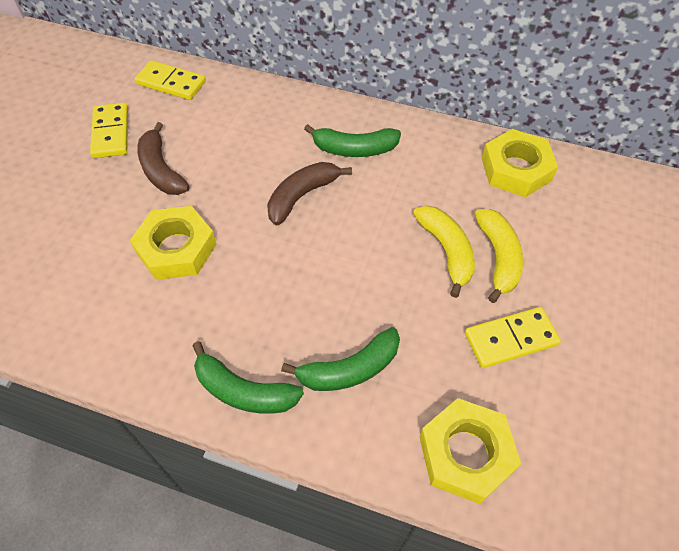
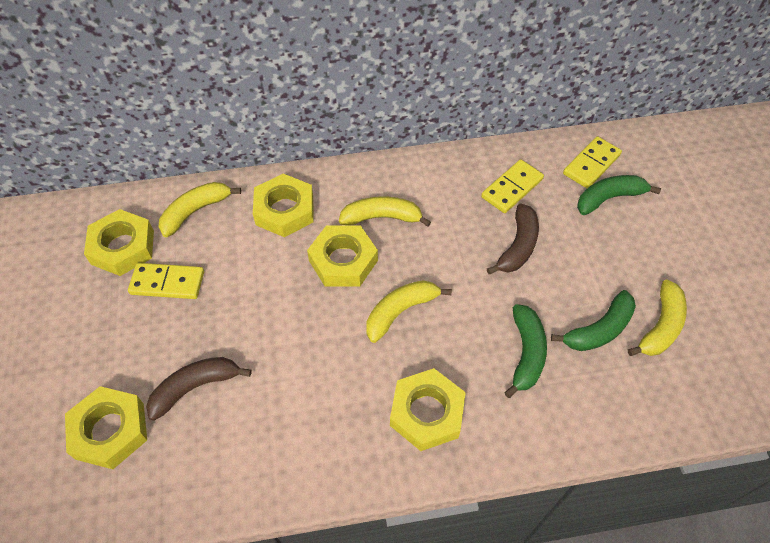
yellow banana: [413,206,475,298] [475,209,523,303] = 2 -> [159,182,241,237] [339,196,431,227] [366,280,452,343] [628,279,687,356] = 4
yellow nut: [130,206,216,280] [419,398,521,504] [482,129,558,197] = 3 -> [65,386,147,469] [84,209,154,276] [253,174,313,237] [307,225,378,287] [390,368,466,451] = 5

